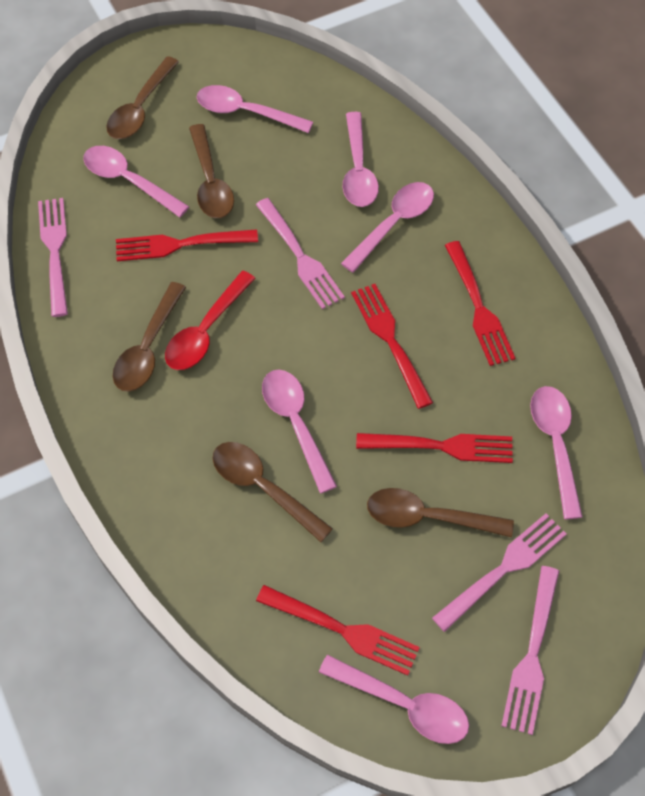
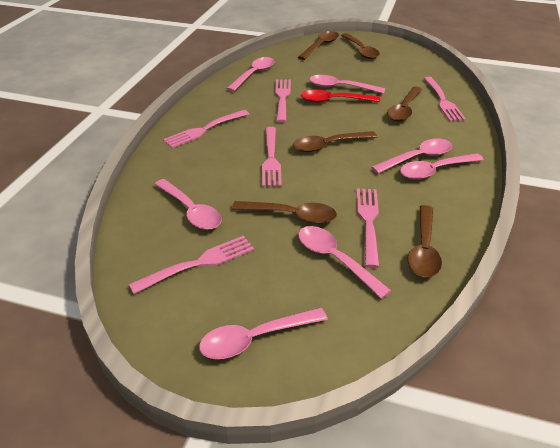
brown spoon: [106,56,179,139] [113,282,186,392] [189,124,234,218] [212,442,333,542] [367,488,514,537] = 5 -> [232,201,337,224] [293,131,377,152] [298,31,339,60] [341,33,380,59] [387,87,422,121] [407,205,442,277] = 6
pink fork: [38,198,68,317] [256,198,345,309] [432,513,567,632] [501,566,559,735] = 4 -> [129,236,254,294] [163,110,249,148] [262,127,282,187] [275,79,291,123] [357,189,379,268] [424,77,466,121] = 6
red fork: [116,229,258,261] [256,585,420,676] [351,284,433,409] [356,433,513,463] [445,241,515,366] = 5 -> none = 0

